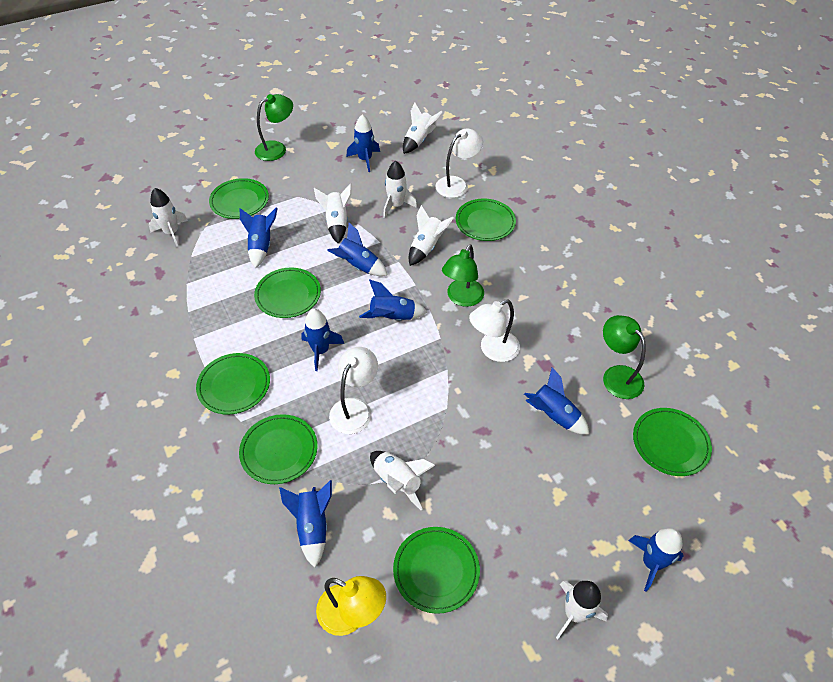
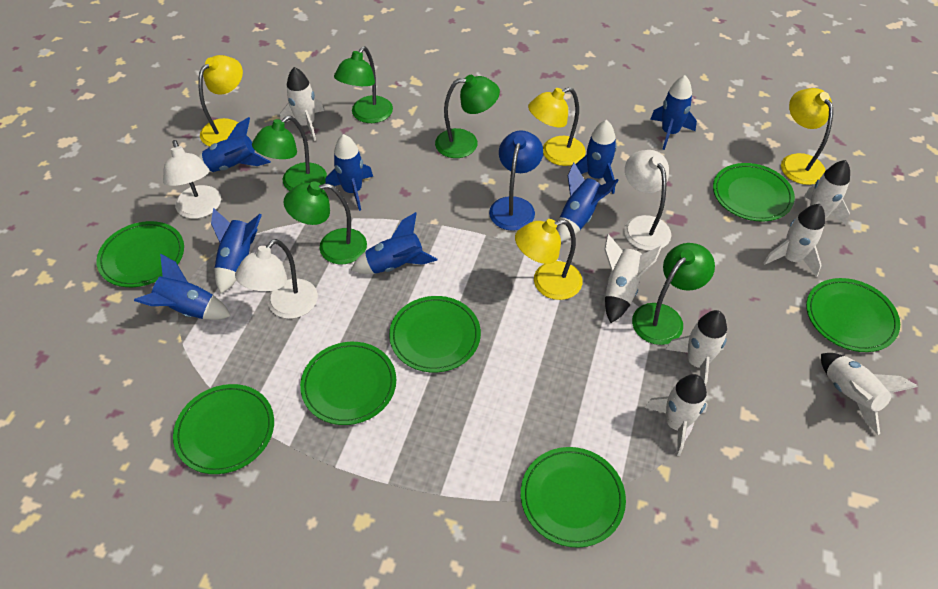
blue lamp: none = 0 -> [489,130,543,231] = 1
green lamp: [255,94,293,161] [442,244,484,307] [603,315,646,399] = 3 -> [252,116,327,191] [283,181,367,264] [334,47,393,123] [435,75,500,158] [632,243,715,345] = 5
yellow lamp: [316,576,386,636] = 1 -> [198,55,243,146] [515,219,583,300] [528,87,586,166] [781,88,833,185] = 4

